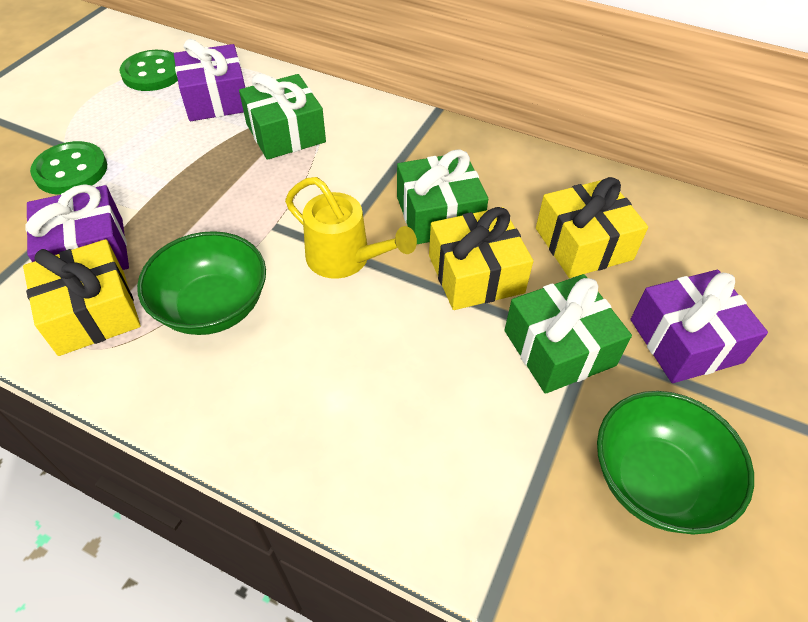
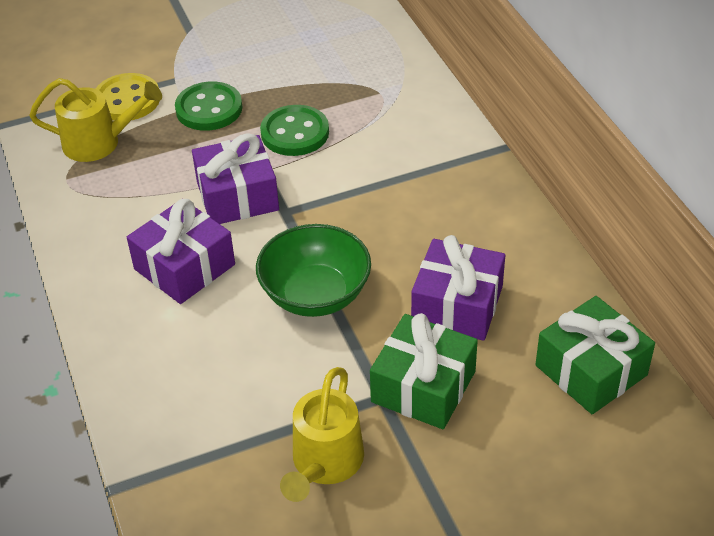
green bowl: [137,231,266,335] [597,391,754,535] = 2 -> [256,224,371,317] = 1
green gift: [239,73,326,160] [397,149,488,244] [505,274,632,394] = 3 -> [370,313,478,429] [535,296,655,414] = 2
yellow button: none = 0 -> [96,73,159,120] = 1
yellow gift: [23,239,141,356] [429,207,533,310] [536,177,648,278] = 3 -> none = 0
yellow watering can: [285,177,417,279] = 1 -> [29,78,162,162] [280,367,364,502] = 2

